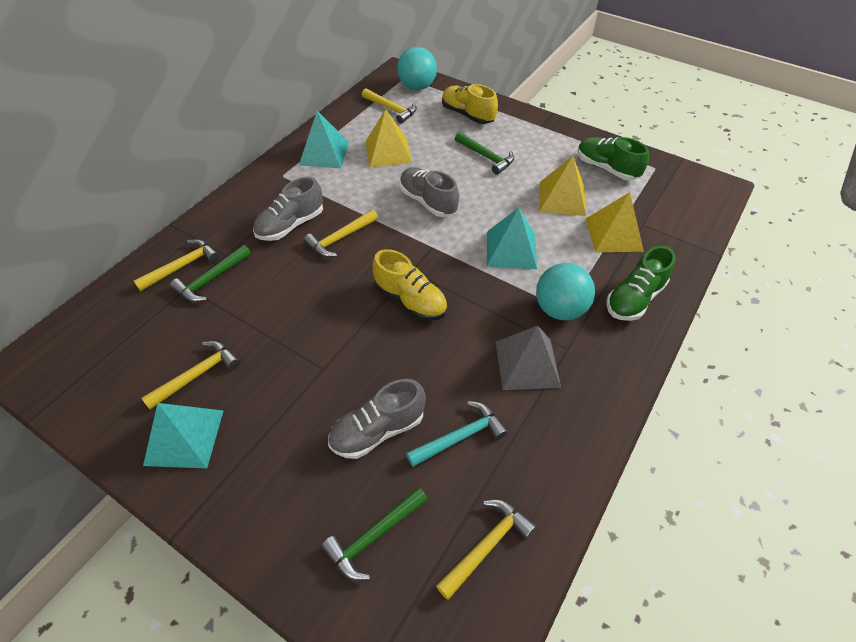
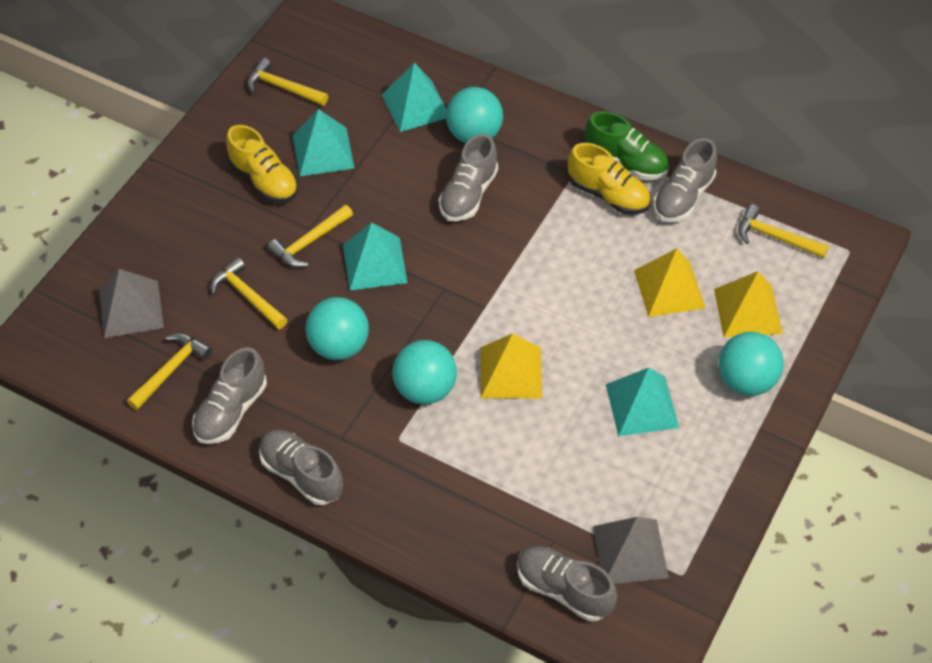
green hammer: [170,245,251,302] [321,487,428,581] [455,132,514,175] = 3 -> none = 0
green shoe: [578,137,649,180] [606,246,676,321] = 2 -> [585,111,669,180] = 1
grey pyramid: [496,326,561,390] = 1 -> [99,269,164,338] [593,517,669,584] = 2
grey shoe: [253,176,323,241] [328,379,426,459] [400,167,459,217] = 3 -> [192,347,267,444] [259,430,343,505] [439,134,498,221] [517,546,618,621] [653,138,717,222] = 5
turquoise ball: [397,47,437,90] [536,263,595,320] = 2 -> [305,297,369,360] [392,340,457,404] [446,87,503,143] [719,332,783,396] = 4
turquoise hammer: [406,401,507,467] = 1 -> none = 0
turquoise pyramid: [143,403,224,468] [299,111,349,168] [487,208,537,269] = 3 -> [292,109,354,176] [343,223,408,290] [382,63,447,132] [606,368,679,436] = 4

